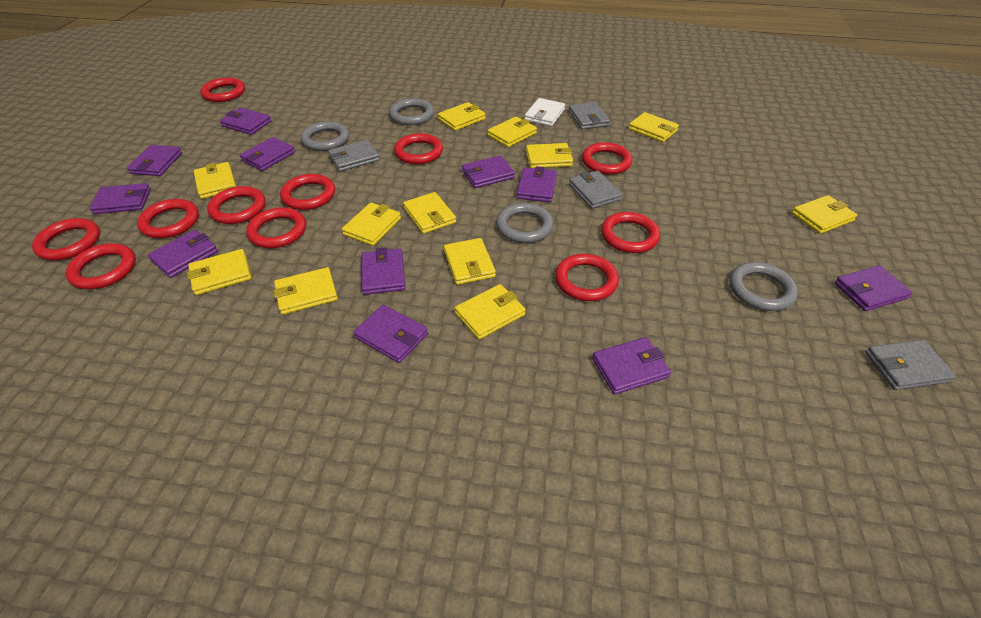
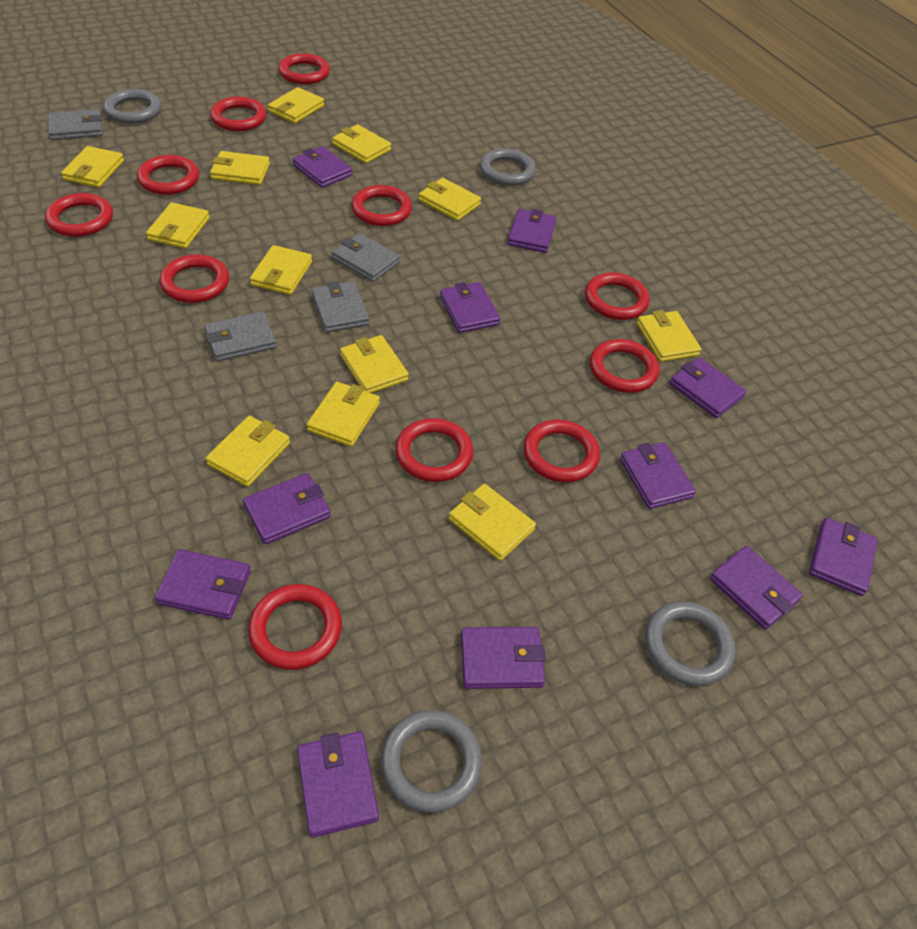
white wallet: [525,98,565,126] = 1 -> none = 0

